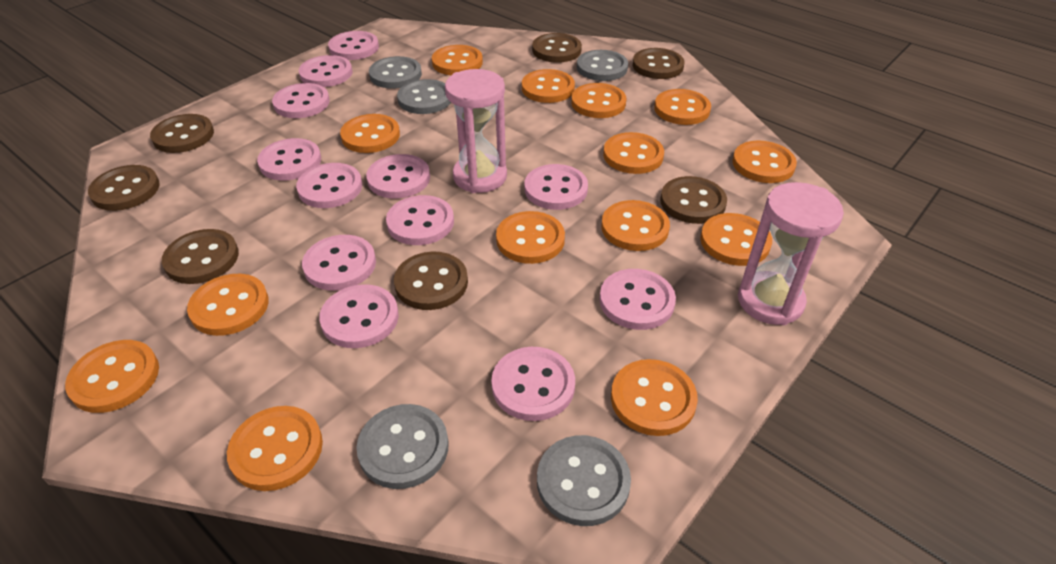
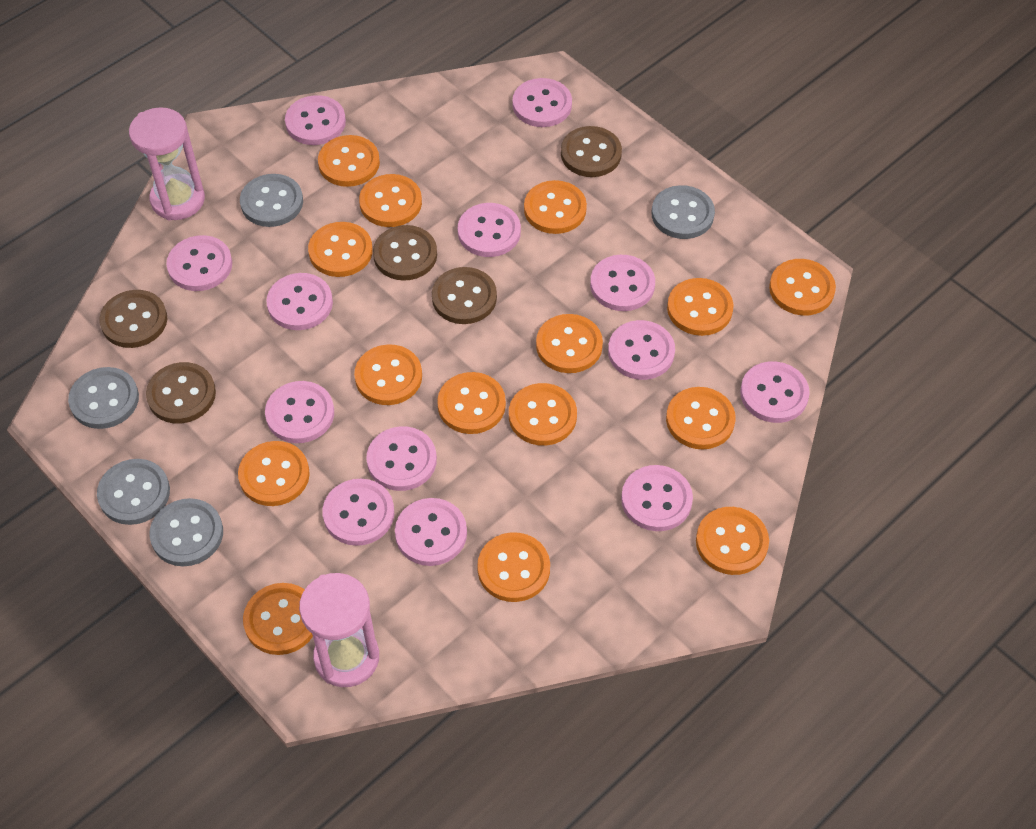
brown button: [88,165,160,211] [150,114,214,153] [162,229,239,284] [394,252,468,310] [532,33,582,63] [632,48,684,79] [660,176,727,224] = 7 -> [99,290,167,348] [146,362,216,424] [373,225,437,281] [432,267,497,324] [561,126,622,177] = 5
orange button: [65,340,159,413] [187,274,269,336] [227,406,323,491] [340,114,400,153] [432,45,483,75] [496,211,565,264] [522,69,575,103] [571,83,626,118] [601,200,670,251] [603,132,664,174] [611,359,698,436] [654,89,711,125] [700,213,772,266] [732,141,797,183] = 14 -> [238,441,310,506] [243,583,313,655] [308,222,373,277] [318,135,380,187] [354,344,422,405] [359,174,422,227] [437,372,506,434] [477,532,550,602] [509,383,577,446] [524,180,587,234] [536,314,603,373] [666,387,736,449] [667,278,733,336] [696,507,769,575] [769,259,836,315] = 15
pink button: [257,138,321,180] [272,83,330,118] [296,163,362,208] [299,55,352,87] [302,235,376,291] [319,284,399,348] [328,31,379,60] [366,154,430,199] [386,195,454,245] [491,347,575,421] [525,164,588,210] [600,269,676,330] = 12 -> [166,235,232,291] [265,381,334,443] [266,273,333,330] [285,95,346,145] [322,479,394,546] [366,426,437,491] [395,498,467,566] [458,203,521,257] [513,78,572,127] [590,255,655,311] [608,320,675,380] [621,465,693,531] [740,361,810,423] = 13

